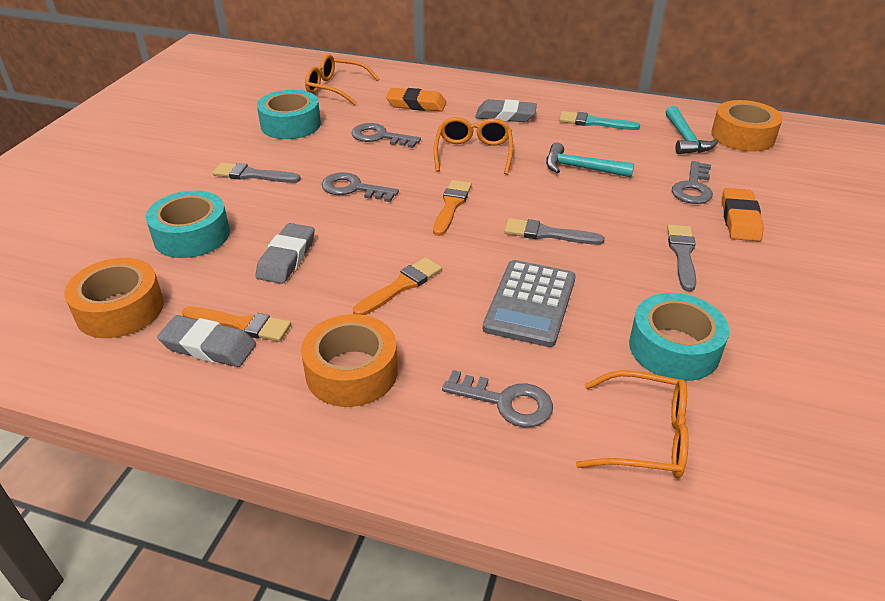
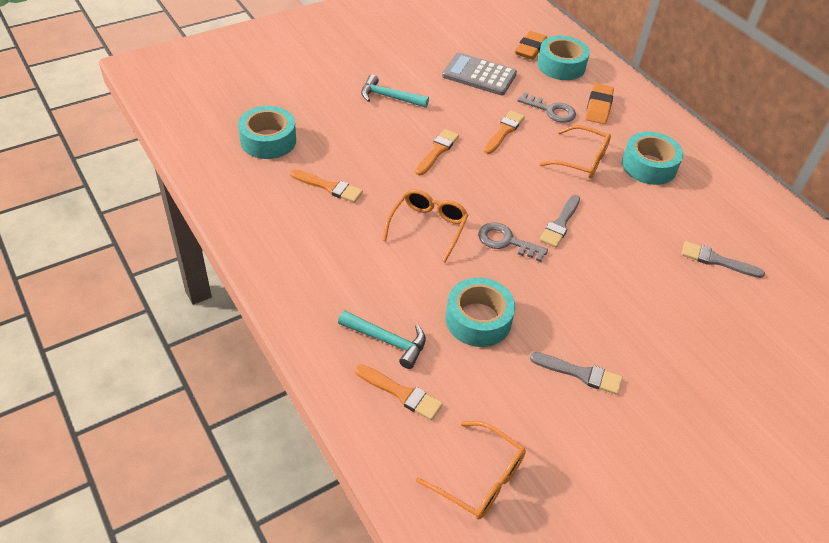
grey eraser: [157,315,256,367] [255,223,315,284] [475,99,537,122] = 3 -> none = 0
grey key: [321,172,399,202] [351,123,421,148] [442,370,553,427] [672,161,713,204] = 4 -> [478,222,548,262] [517,92,576,123] = 2
orange brush: [182,306,291,342] [353,257,442,315] [433,180,472,236] = 3 -> [290,169,363,203] [355,364,443,420] [415,129,459,176] [484,111,525,154] = 4
orange tape: [64,258,164,338] [301,314,398,407] [711,100,783,152] = 3 -> none = 0
turquoise brush: [559,111,640,130] = 1 -> none = 0
turquoise tape: [146,190,230,258] [257,90,321,139] [629,293,729,381] = 3 -> [238,106,296,159] [445,278,515,347] [537,36,590,80] [622,131,683,185] = 4

